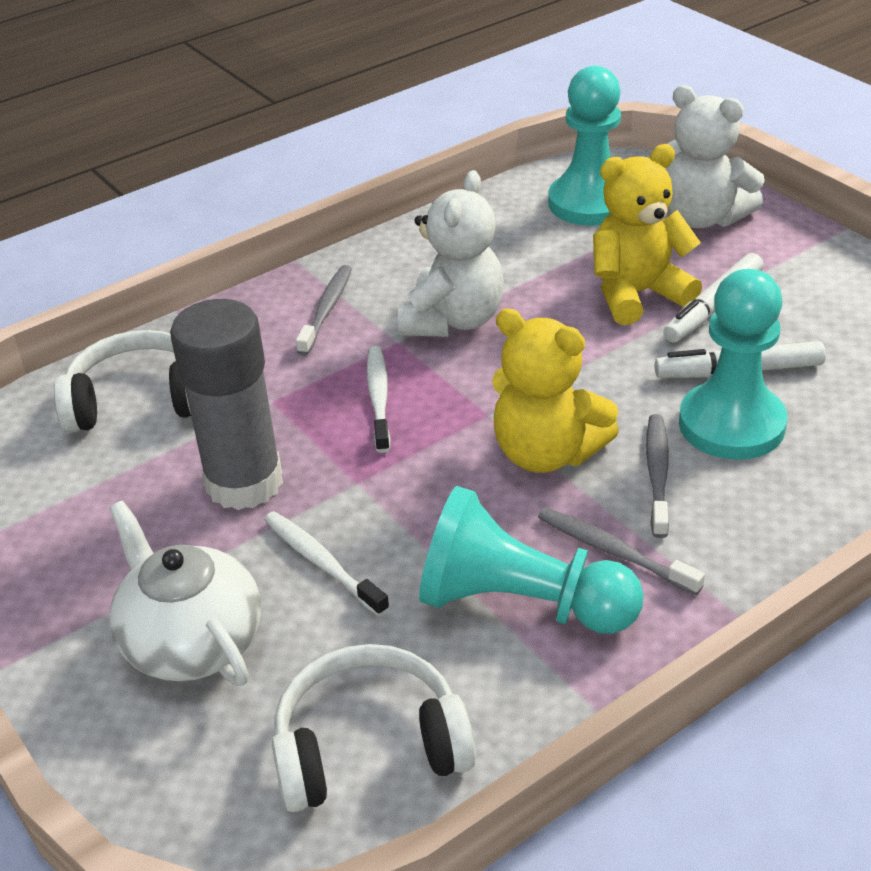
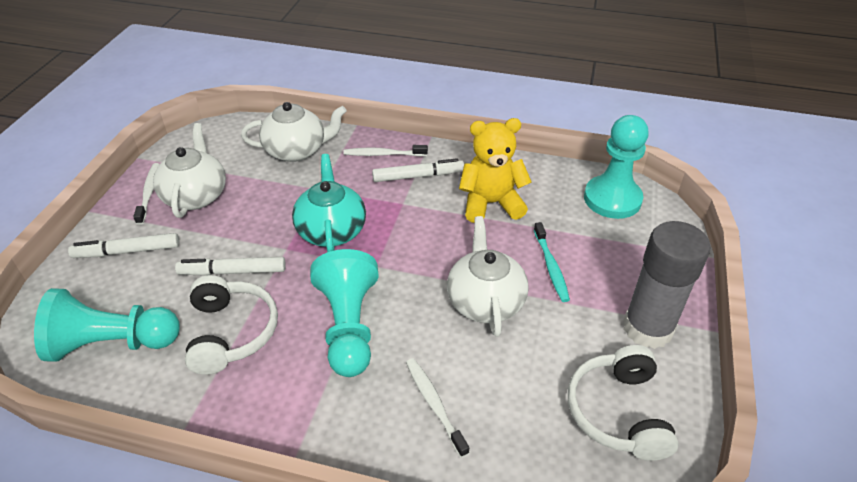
grey toothbrush: [296,265,352,355] [538,508,705,595] [646,414,669,538] = 3 -> none = 0
turquoise teapot: none = 0 -> [292,154,366,252] = 1
turquoise toothbrush: none = 0 -> [534,222,570,302] = 1
white marker: [655,341,826,378] [663,253,763,343] = 2 -> [68,233,179,258] [175,257,286,276] [372,158,464,182] = 3
white teapot: [109,501,261,686] = 1 -> [153,123,226,218] [241,102,347,162] [447,216,529,337] = 3
white teddy bear: [398,170,504,337] [666,85,765,228] = 2 -> none = 0
white toothbrush: [264,511,390,617] [367,346,391,453] = 2 -> [133,163,160,225] [343,145,428,156] [406,358,469,458] = 3
yellow teddy bear: [492,308,619,473] [593,144,702,325] = 2 -> [459,118,532,223] = 1

